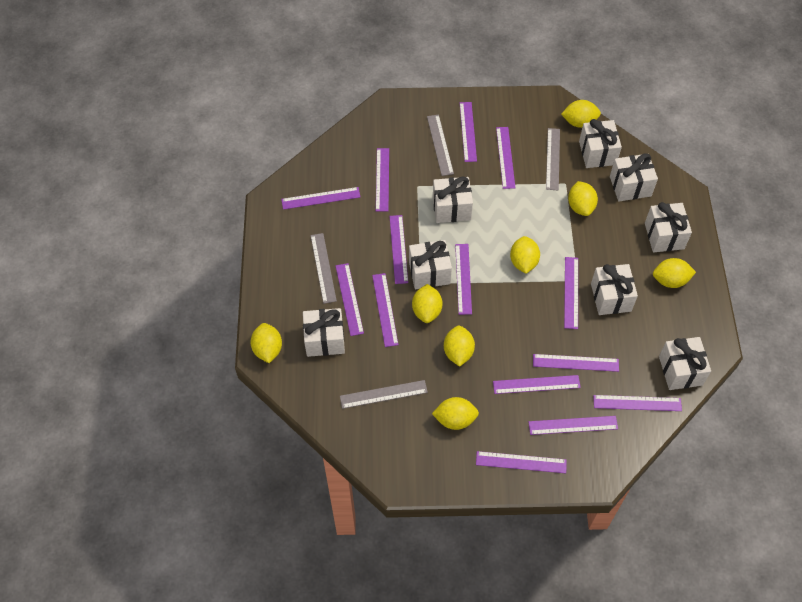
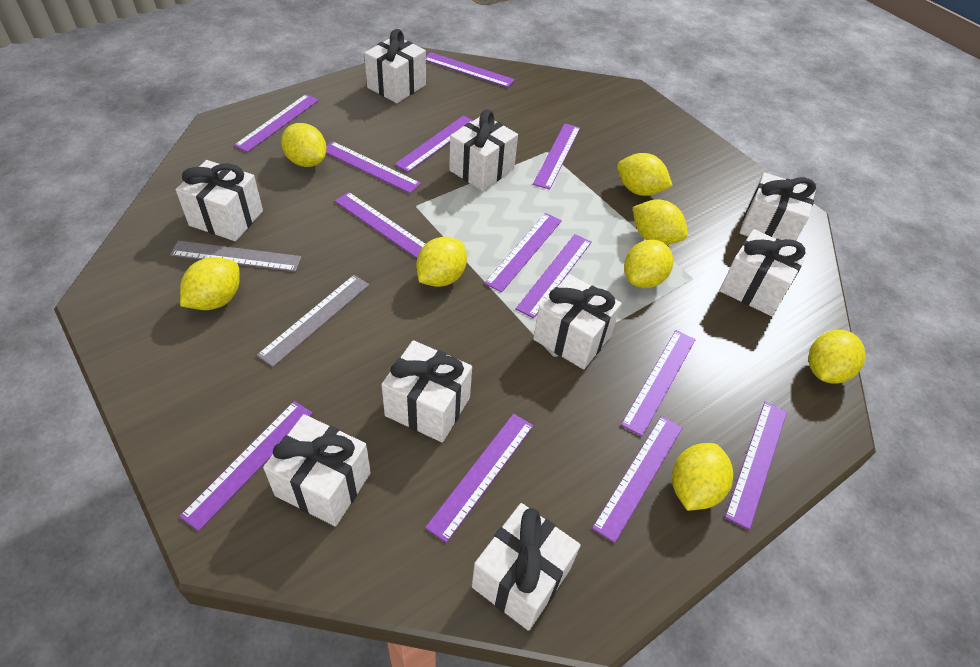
grey ruler: [310,233,337,304] [340,380,428,409] [427,115,454,176] [546,128,560,190] = 4 -> [170,241,301,272] [257,275,369,367] = 2
purple ruler: [281,187,360,210] [336,263,364,336] [372,273,399,347] [376,148,389,211] [389,215,408,284] [455,244,472,315] [460,102,477,162] [476,451,567,473] [493,375,581,394] [496,127,515,189] [529,416,618,435] [533,354,619,372] [564,257,578,329] [593,395,682,411] = 14 -> [179,401,313,531] [234,94,319,152] [326,141,421,193] [335,192,425,258] [395,116,473,172] [425,414,533,543] [426,52,515,88] [484,213,562,292] [516,234,592,318] [533,123,580,190] [592,416,682,543] [621,330,696,436] [725,402,787,530] = 13
white gift: [303,308,345,357] [409,240,452,290] [433,177,473,223] [579,119,622,168] [591,264,638,315] [610,153,658,201] [645,202,692,252] [659,337,711,390] = 8 -> [176,160,263,241] [263,414,371,526] [364,29,426,103] [381,340,472,442] [449,110,518,191] [472,503,581,631] [533,274,622,369] [719,229,807,316] [740,172,816,241] = 9

